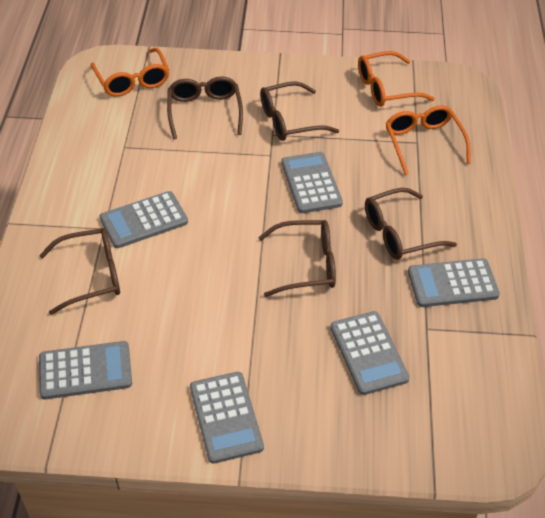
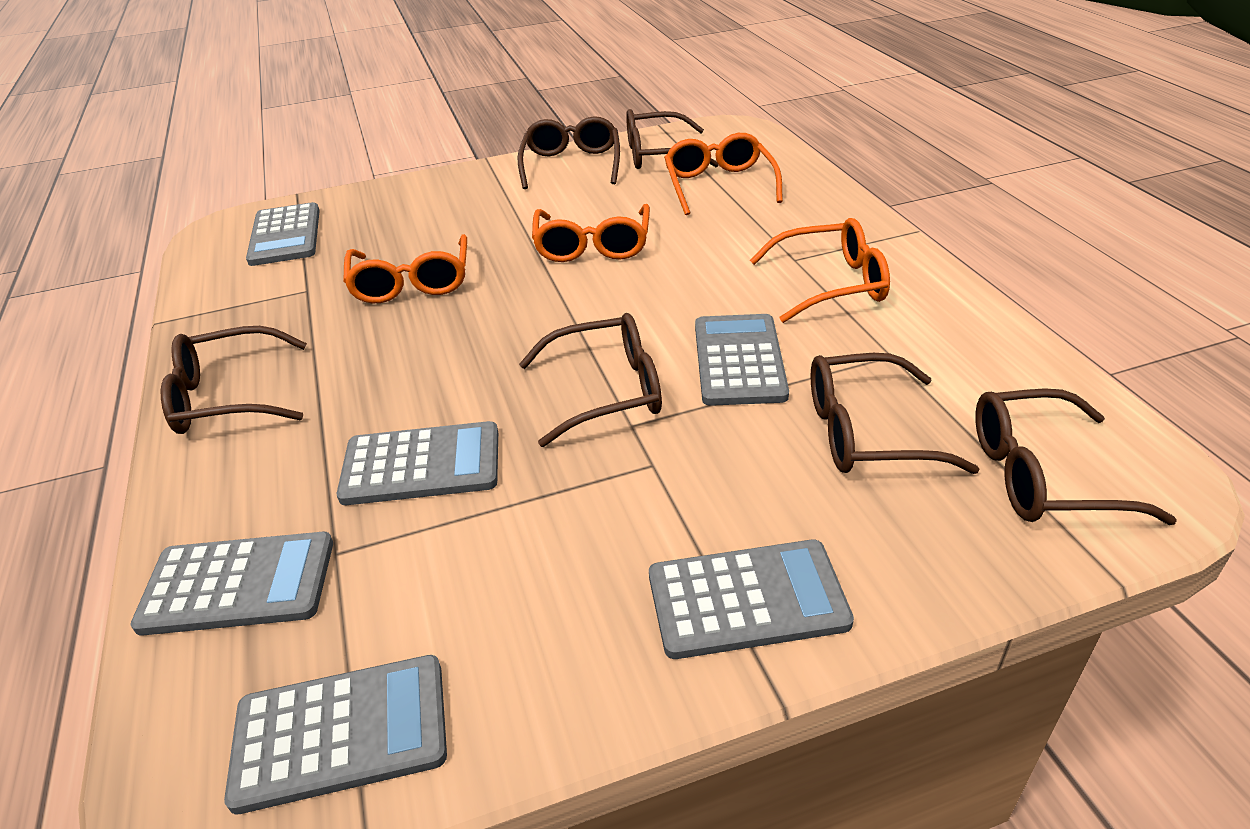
brown glasses: [39,228,120,315] [167,76,243,139] [258,220,336,297] [260,81,339,141] [365,188,457,260] = 5 -> [161,326,307,434] [518,116,620,189] [519,313,662,447] [626,109,719,169] [811,353,979,474] [975,388,1177,525] = 6
orange glasses: [91,48,169,97] [358,51,435,107] [386,105,471,175] = 3 -> [343,234,467,303] [532,204,650,262] [664,133,783,215] [750,218,890,323] = 4

